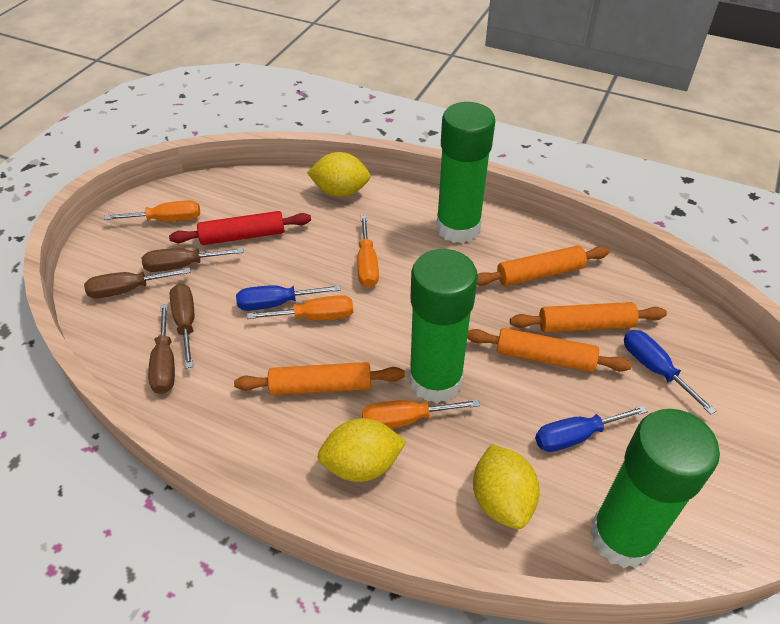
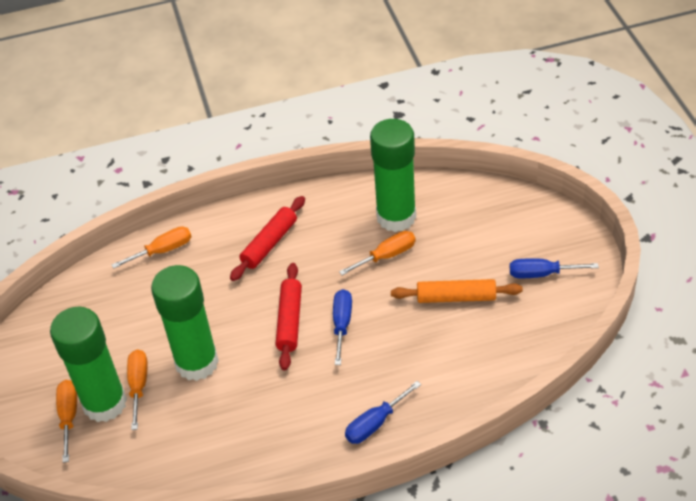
brown screwdriver: [84,268,191,298] [142,248,243,272] [148,304,175,394] [170,284,194,368] = 4 -> none = 0
orange rolling pin: [234,362,405,395] [467,328,632,372] [477,245,610,286] [510,302,667,332] = 4 -> [391,279,523,303] = 1
red rolling pin: [169,211,311,245] = 1 -> [230,196,305,281] [276,263,302,370] = 2
yellow lemon: [307,152,371,197] [317,418,407,482] [473,444,540,529] = 3 -> none = 0

